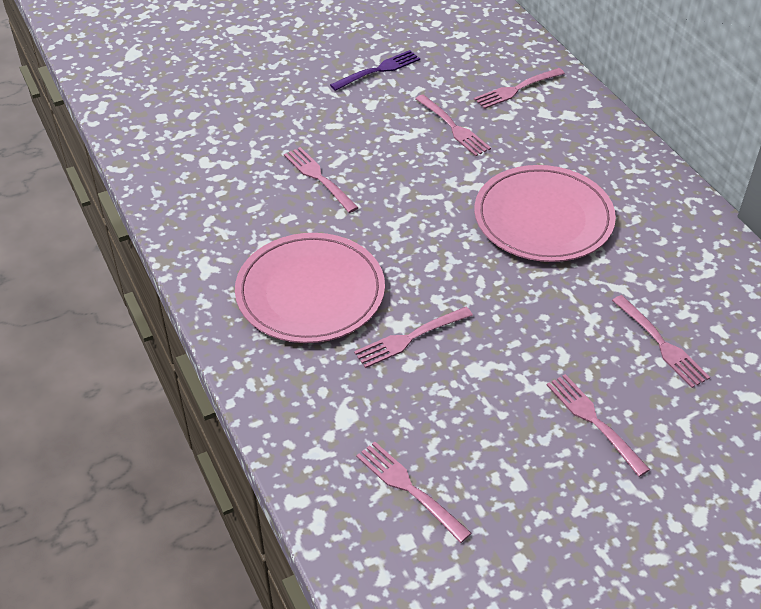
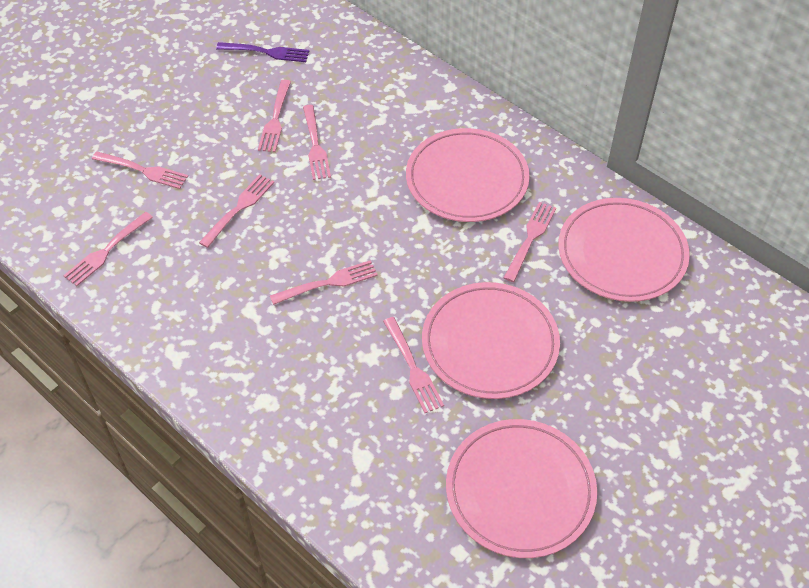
pink fork: [284,147,359,213] [354,307,473,368] [356,442,472,543] [415,95,491,156] [474,68,565,109] [547,374,650,477] [612,295,710,388] = 7 -> [63,212,153,286] [92,151,188,189] [199,174,274,248] [258,80,291,152] [270,260,378,305] [303,105,331,180] [383,317,444,413] [503,202,556,282] = 8
pink plate: [235,233,385,343] [474,165,616,262] = 2 -> [406,128,530,222] [422,282,560,399] [446,419,597,558] [558,198,690,302] = 4

